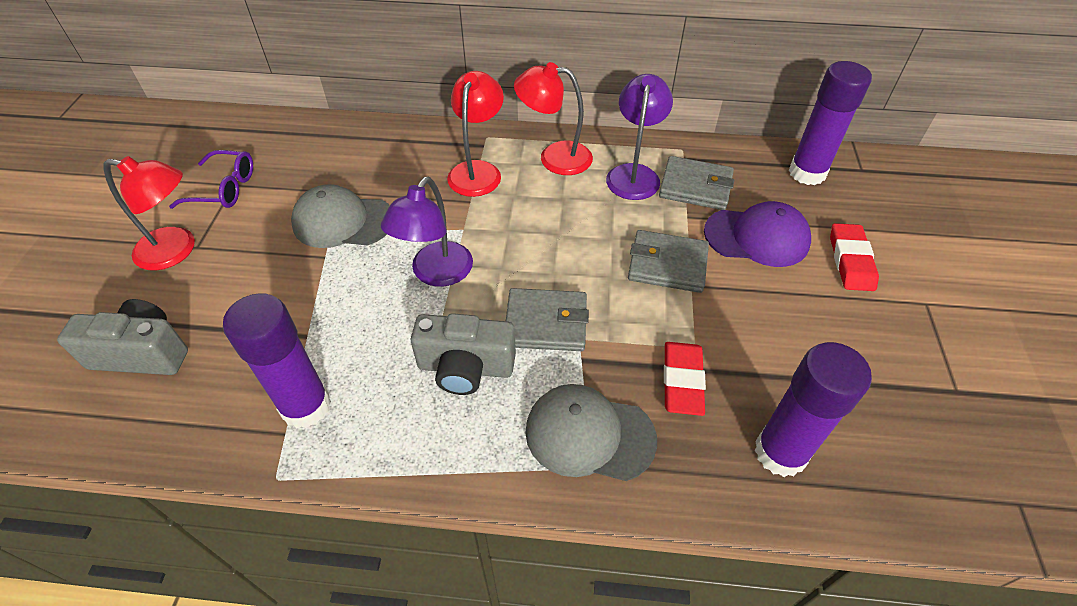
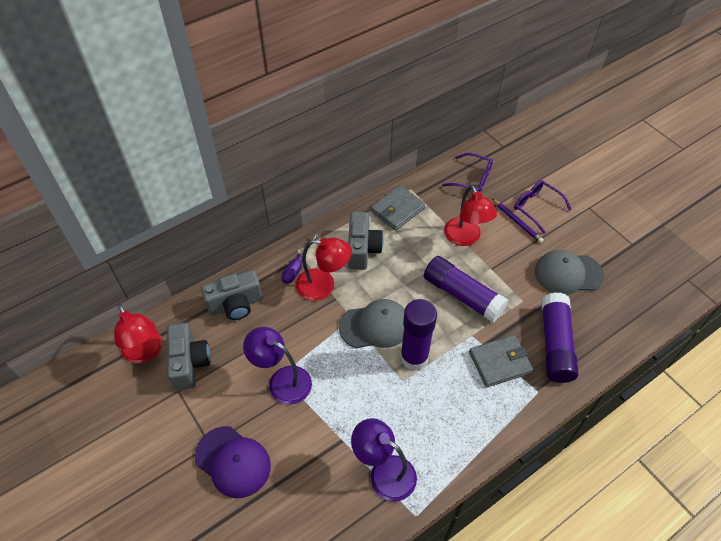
grey camera: [57,299,188,375] [411,313,516,395] = 2 -> [167,323,210,390] [201,270,263,320] [348,212,383,270] = 3
grey wallet: [506,288,589,351] [628,230,709,293] [659,156,734,210] = 3 -> [371,185,426,231] [469,335,533,387] = 2
purple glasses: [169,150,253,209] = 1 -> [442,153,493,192] [514,180,572,234] = 2
purple pencil: none = 0 -> [493,199,544,243] = 1
purple screwdriver: none = 0 -> [281,233,318,284] = 1
red eraser: [664,342,706,416] [830,223,879,291] = 2 -> none = 0

